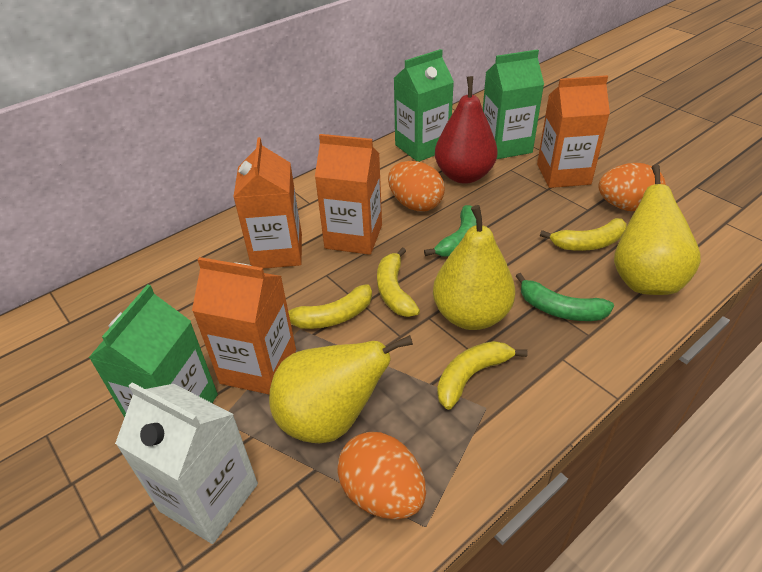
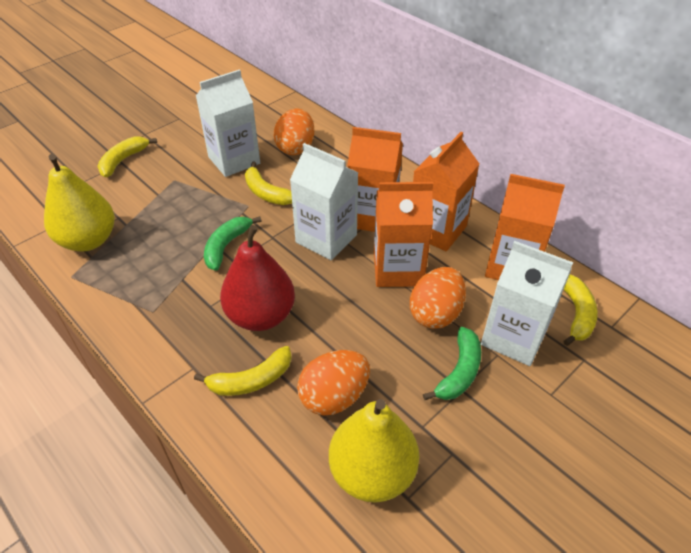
green carton: [89,284,218,418] [394,49,454,162] [483,49,544,159] = 3 -> none = 0
white carton: [115,383,258,544] = 1 -> [196,69,260,177] [290,143,359,260] [481,241,573,366] = 3
yellow pear: [269,335,413,443] [433,205,515,330] [614,165,701,295] = 3 -> [44,154,115,252] [329,399,419,503] = 2

